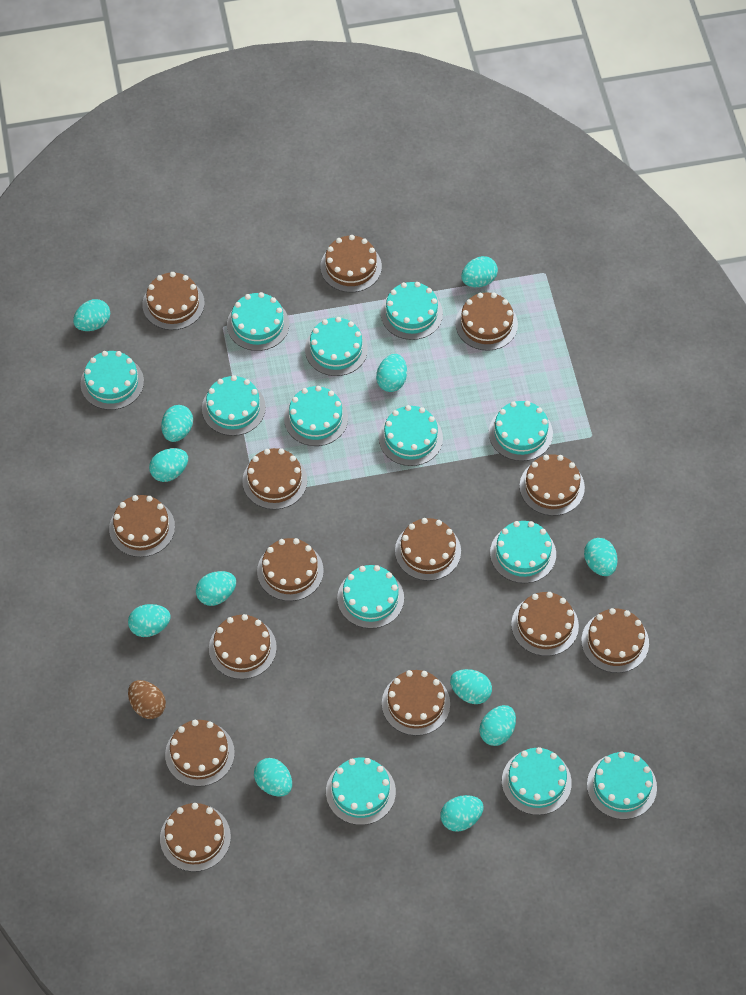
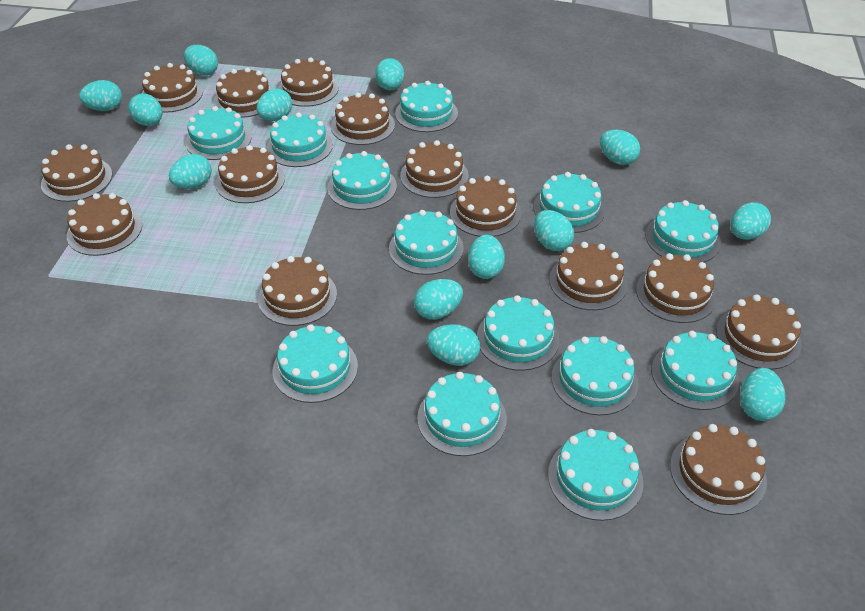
brown egg: [128,680,166,719] = 1 -> none = 0
turquoise egg: [73,299,110,331] [128,604,171,637] [149,448,188,482] [161,405,193,442] [196,571,236,606] [254,758,292,796] [376,354,407,392] [441,795,484,832] [450,669,492,704] [461,256,498,287] [479,705,516,746] [584,538,618,576] = 12 -> [79,80,122,111] [128,93,162,126] [169,154,212,189] [184,45,218,76] [257,88,292,121] [375,58,404,90] [414,279,463,320] [427,324,480,366] [468,235,505,279] [534,210,574,251] [600,130,640,165] [731,202,771,240] [740,368,785,421] = 13

